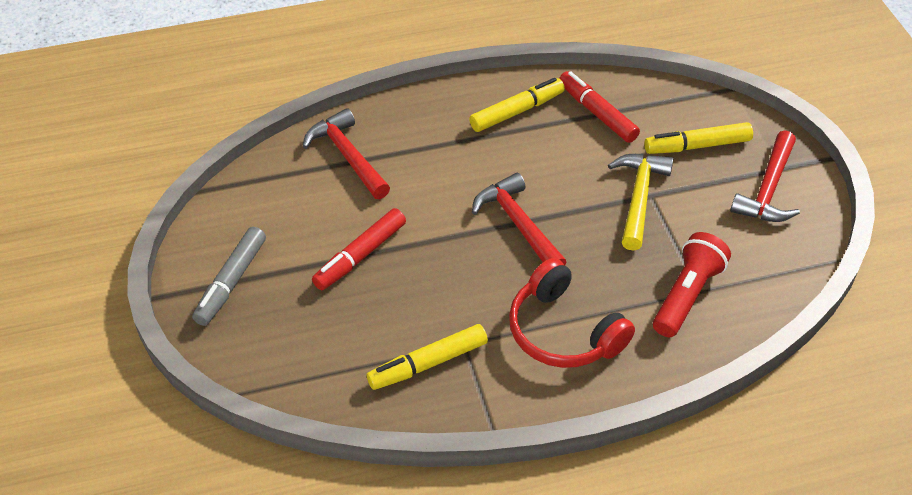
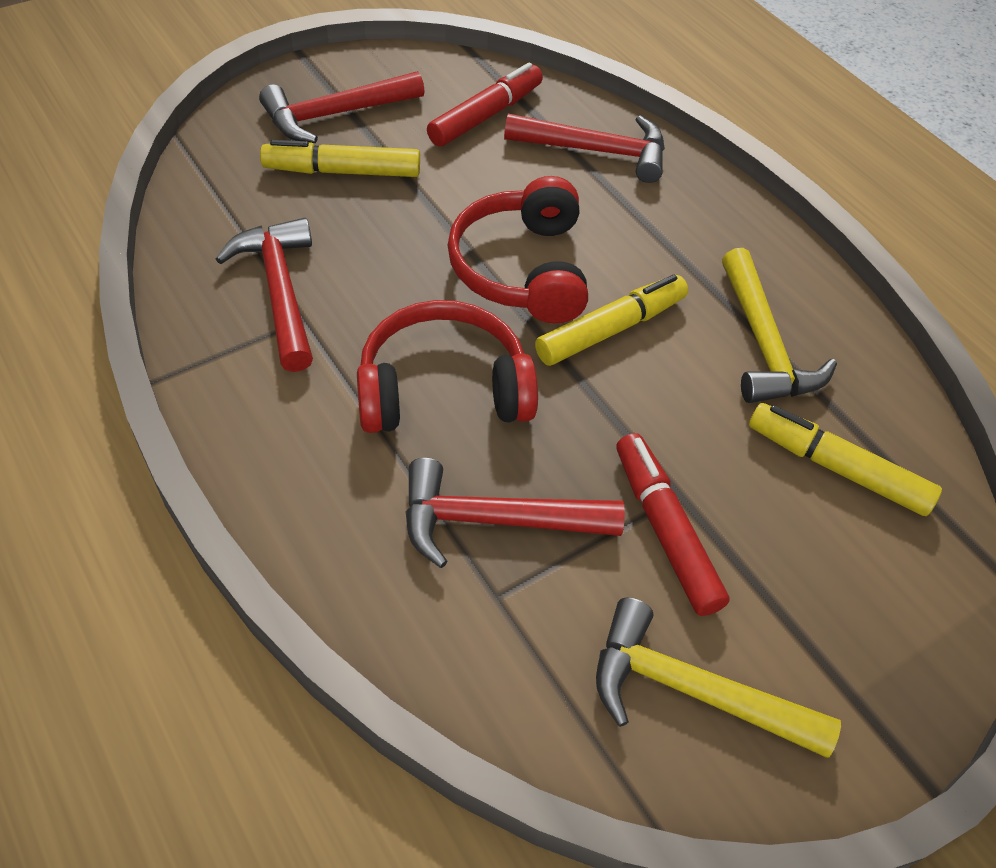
grey marker: [192,227,266,326] = 1 -> none = 0
red flashlight: [653,232,731,337] = 1 -> none = 0
red hammer: [303,108,390,199] [472,173,567,266] [730,130,800,222] = 3 -> [216,218,313,372] [259,71,425,143] [405,458,625,568] [504,114,665,183] = 4
red headphones: [509,258,635,368] = 1 -> [357,300,538,433] [447,176,588,323] = 2
yellow hammer: [608,154,673,251] = 1 -> [596,598,841,758] [722,248,837,403] = 2

